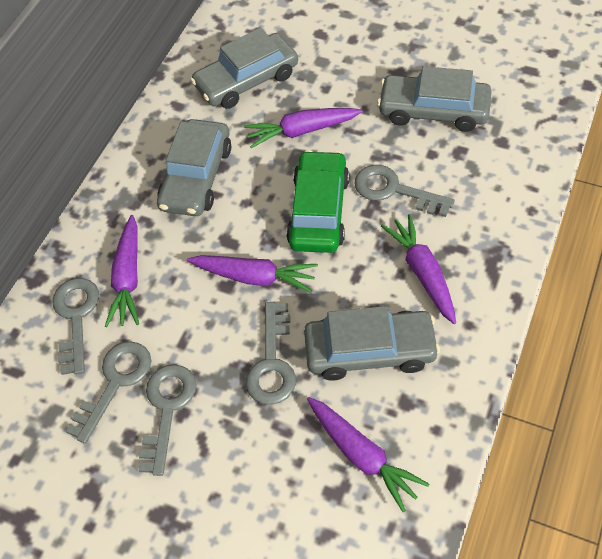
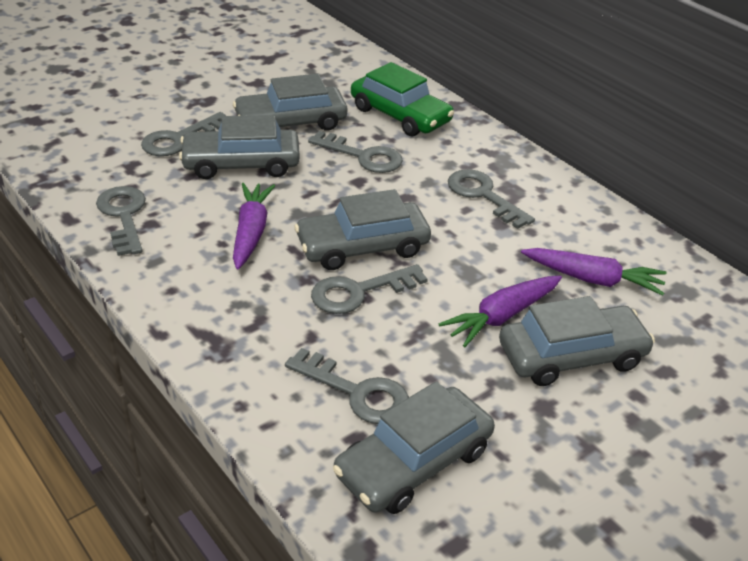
grey car: [157,119,231,216] [191,28,298,109] [304,306,440,380] [377,66,492,132] = 4 -> [179,115,300,179] [233,74,347,131] [294,189,431,270] [333,381,495,514] [499,296,655,386] = 5
grey key: [52,278,99,375] [66,341,151,444] [138,364,196,476] [246,302,296,405] [354,165,455,217] = 5 -> [96,186,146,256] [141,112,226,156] [285,348,409,424] [308,131,403,173] [311,264,428,314] [448,169,535,229] = 6
purple carrot: [105,215,139,327] [187,255,318,293] [244,108,363,148] [307,397,429,512] [381,214,456,324] = 5 -> [233,183,275,270] [439,276,562,347] [521,248,667,296] = 3

